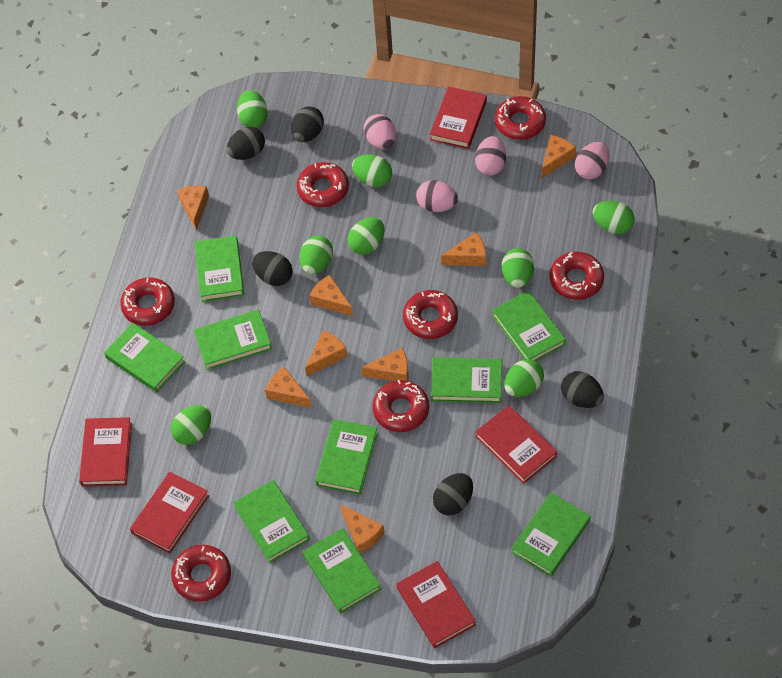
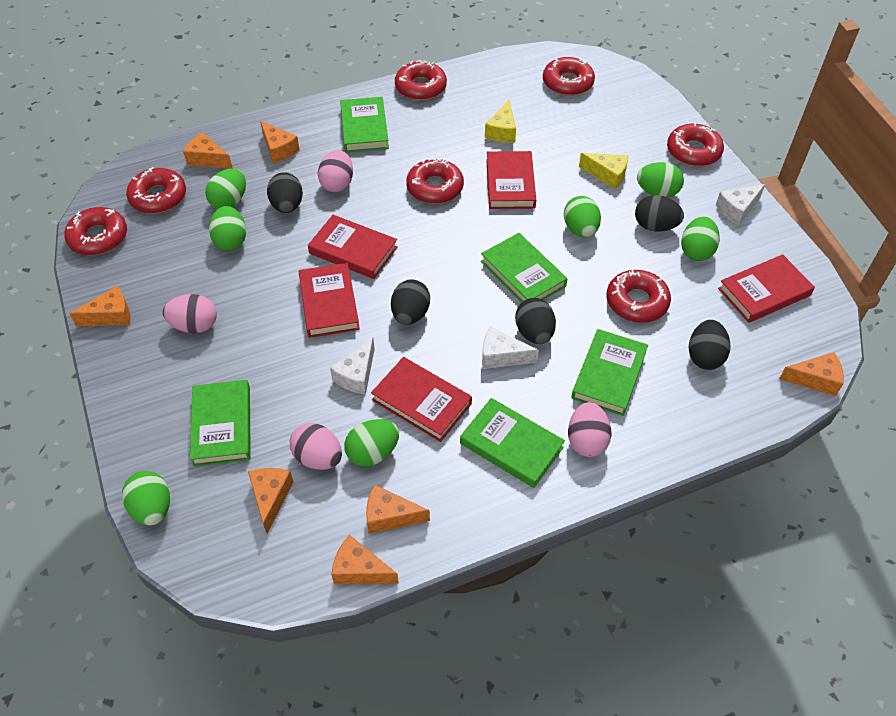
green book: [104,323,185,393] [194,309,272,370] [195,236,244,302] [233,480,310,563] [303,528,381,614] [315,419,378,495] [431,357,502,403] [492,290,566,361] [511,493,591,577] = 9 -> [190,380,251,466] [340,97,389,152] [460,398,565,488] [481,233,567,302] [571,329,648,416] = 5
green egg: [171,405,211,445] [237,90,268,128] [300,236,333,274] [348,217,385,255] [352,154,392,187] [502,248,534,288] [504,359,544,397] [593,201,635,234] = 8 -> [122,471,170,526] [205,169,246,209] [209,206,246,251] [344,419,399,466] [564,196,601,237] [637,162,684,198] [681,216,720,261] = 7
orange cheese: [177,186,209,231] [265,367,312,408] [305,331,347,376] [309,275,353,316] [341,505,384,553] [361,348,408,381] [441,233,486,266] [542,135,576,178] = 8 -> [69,286,131,326] [183,133,233,169] [248,468,293,534] [260,121,300,163] [331,535,399,584] [366,485,430,534] [779,352,844,396] = 7
white cheese: none = 0 -> [330,337,375,394] [482,327,539,369] [716,184,765,225] = 3
yellow cheese: none = 0 -> [485,100,516,143] [579,153,628,189] = 2

